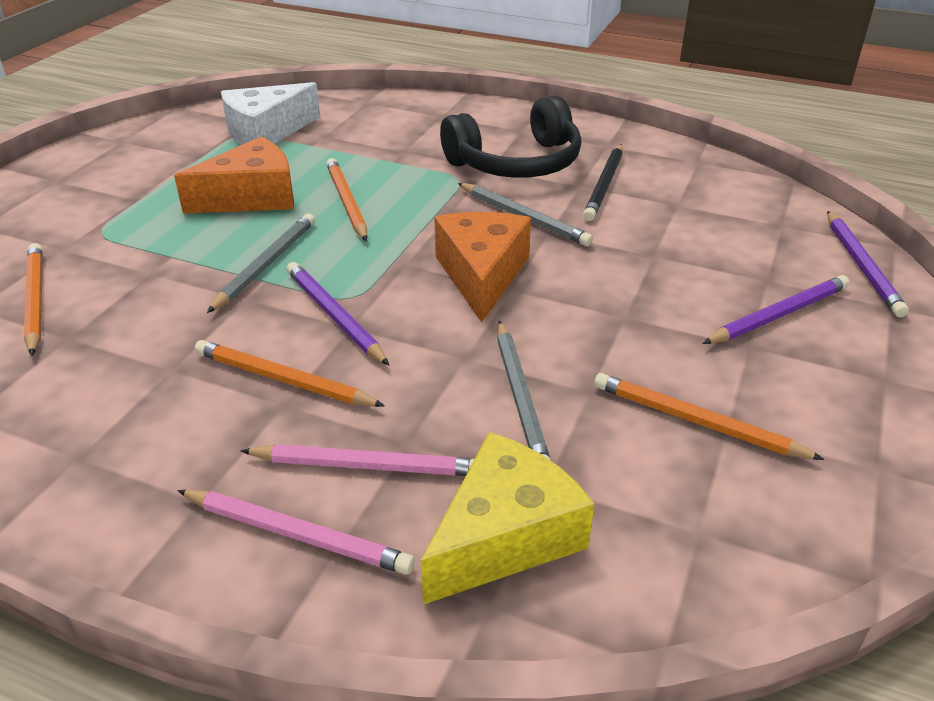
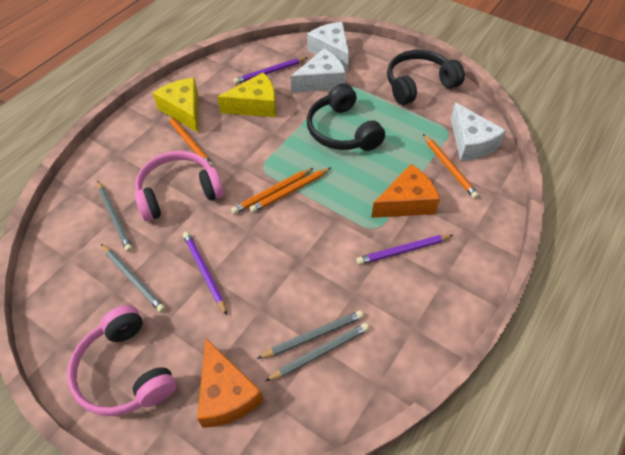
black headphones: [440,96,582,178] = 1 -> [307,83,385,151] [387,50,465,105] = 2
black pencil: [583,144,623,221] = 1 -> none = 0
grey pencil: [207,213,315,313] [458,183,593,246] [497,321,551,461] = 3 -> [97,181,133,252] [101,244,166,313] [257,310,364,359] [265,323,369,381] = 4
pink headphones: none = 0 -> [67,305,177,416] [134,151,224,221] = 2
pink pencil: [177,490,415,575] [240,444,475,476] = 2 -> none = 0
white cheese: [221,82,320,145] = 1 -> [291,49,346,93] [307,22,349,71] [451,102,506,161] = 3
yellow cheese: [421,432,594,605] = 1 -> [153,78,198,133] [217,73,276,117] = 2

